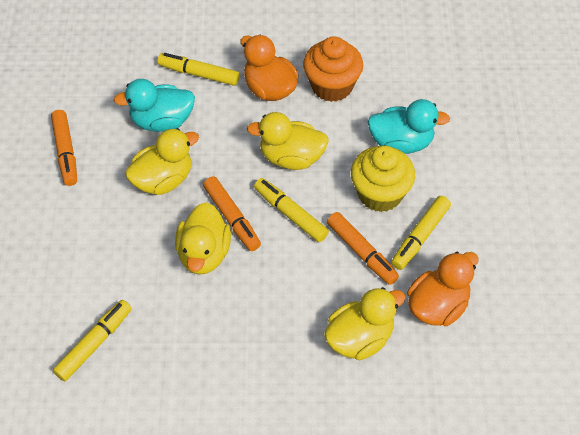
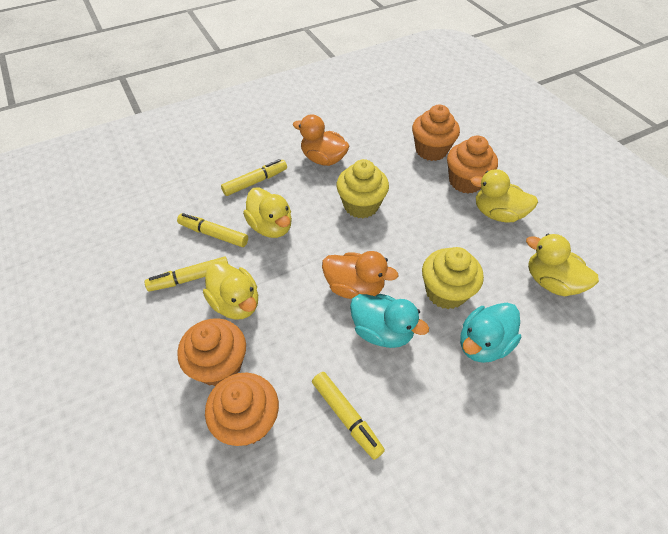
orange cupcake: [303,36,363,102] = 1 -> [177,318,246,386] [205,373,279,446] [412,105,460,161] [447,136,498,193] = 4
orange marker: [51,110,77,186] [203,177,261,251] [327,212,399,285] = 3 -> none = 0
yellow cupcake: [351,146,415,212] = 1 -> [336,159,389,218] [422,247,484,309] = 2

